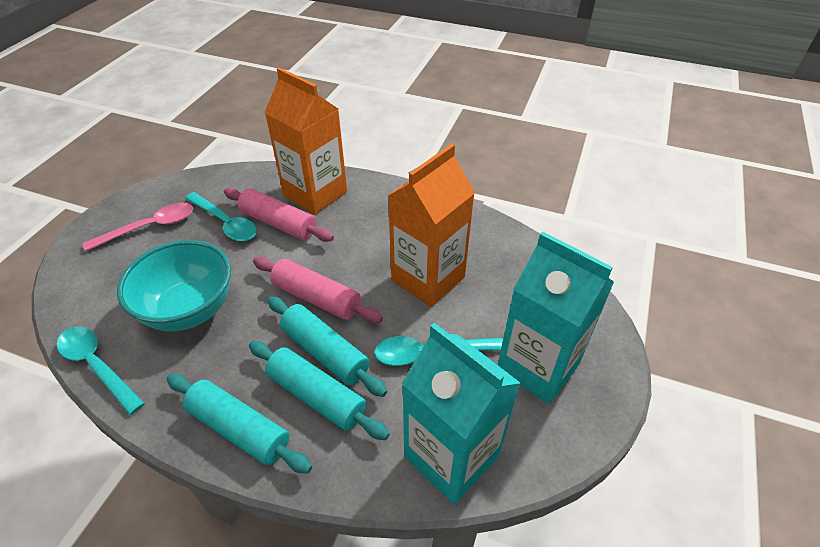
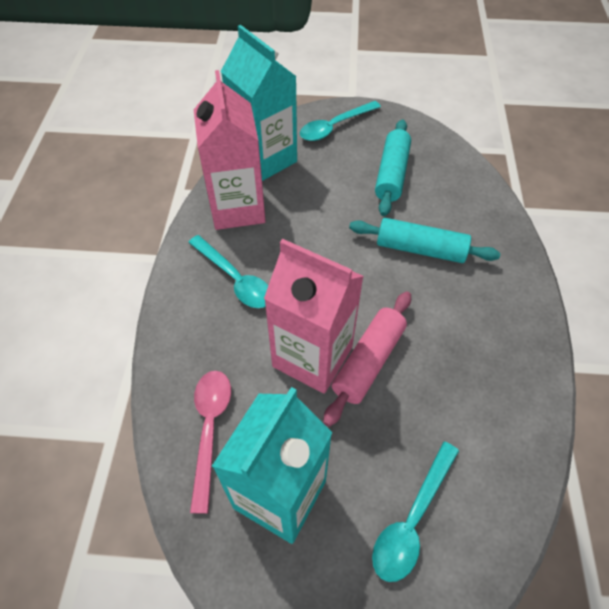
orange carton: [264,67,347,215] [388,144,475,307] = 2 -> none = 0
pink carton: none = 0 -> [194,70,266,230] [264,239,364,394] = 2
pink rolling pin: [224,188,334,242] [253,257,383,323] = 2 -> [323,291,411,427] = 1
turquoise bowl: [117,240,231,331] = 1 -> none = 0
turquoise rolling pin: [167,374,312,474] [249,341,389,440] [268,296,387,397] = 3 -> [349,218,500,263] [375,119,411,216] = 2

